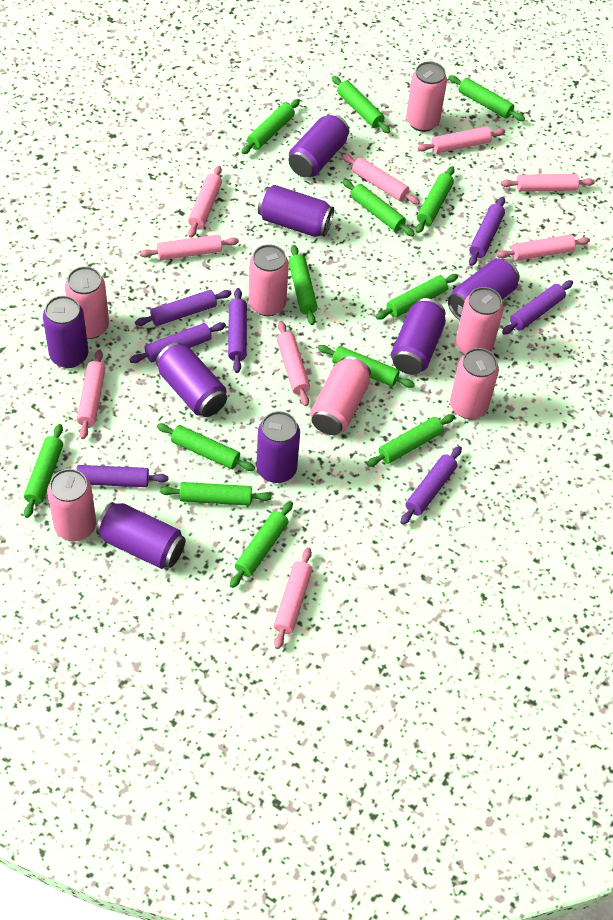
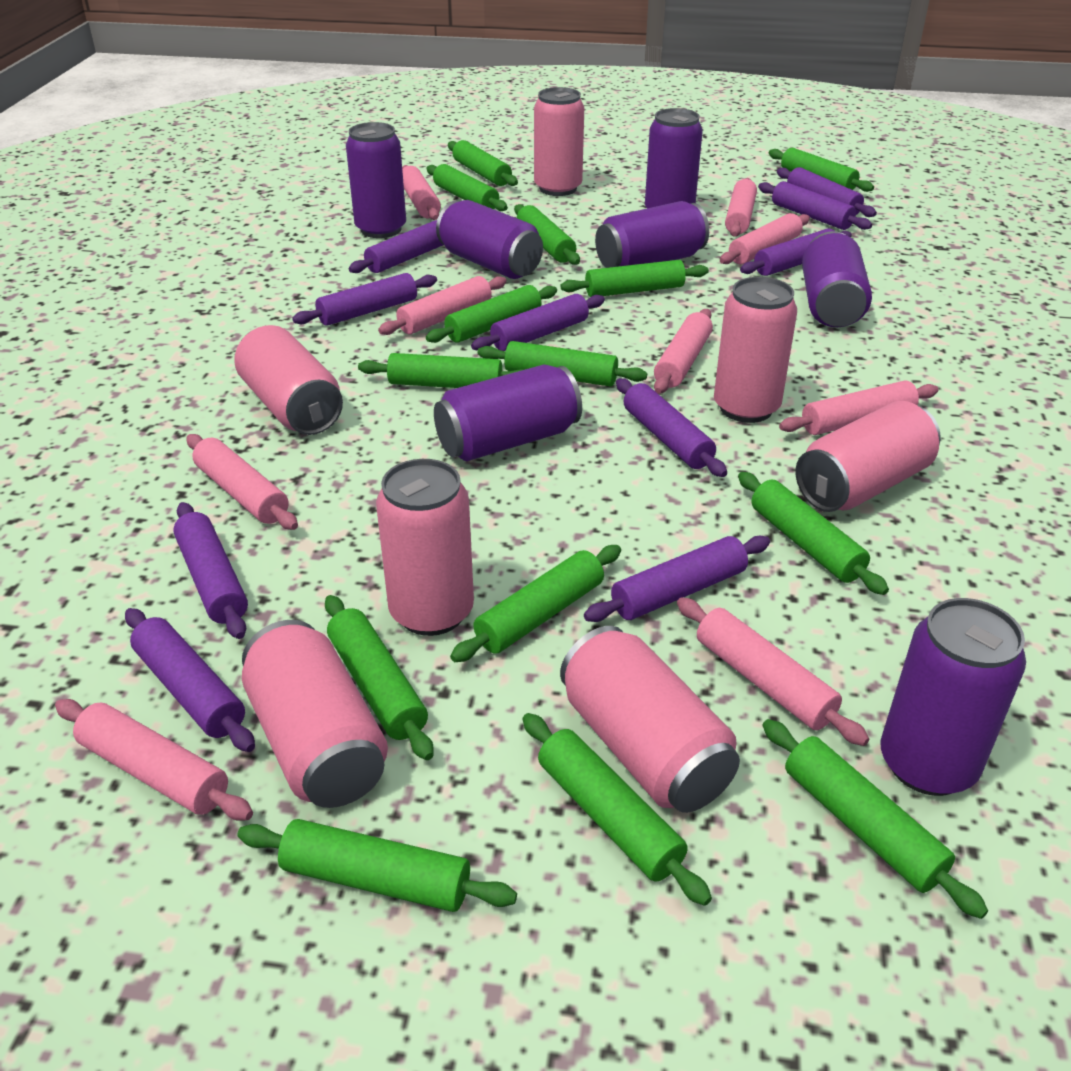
green rolling pin: [24,424,63,518] [157,423,255,471] [160,482,272,506] [230,501,293,588] [241,99,300,154] [289,245,318,325] [318,345,415,388] [332,76,390,133] [342,179,415,237] [366,414,455,467] [376,274,458,320] [416,166,455,233] [448,75,525,121] = 13 -> [237,819,517,912] [325,595,434,760] [358,353,524,388] [426,164,508,211] [426,285,557,343] [448,140,518,186] [450,545,621,662] [478,341,647,387] [514,204,580,265] [523,713,712,906] [561,260,709,297] [738,472,889,595] [762,719,988,919] [769,148,874,192] = 14
purple can: [43,296,88,368] [96,502,185,569] [156,342,227,417] [256,411,300,483] [258,185,334,237] [289,113,350,177] [391,298,446,375] [448,258,519,320] = 8 -> [346,122,406,238] [434,365,582,461] [436,200,543,279] [595,201,709,268] [645,108,703,208] [802,231,872,327] [880,598,1026,796] = 7
purple rolling pin: [56,465,168,487] [129,322,226,363] [135,290,232,326] [228,288,247,373] [400,446,462,525] [469,197,505,266] [502,280,573,334] = 7 -> [125,608,255,752] [173,502,248,639] [292,273,437,326] [349,220,443,273] [471,294,605,351] [584,536,770,622] [616,378,727,477] [740,229,852,276] [758,181,872,230] [777,167,877,217] = 10

